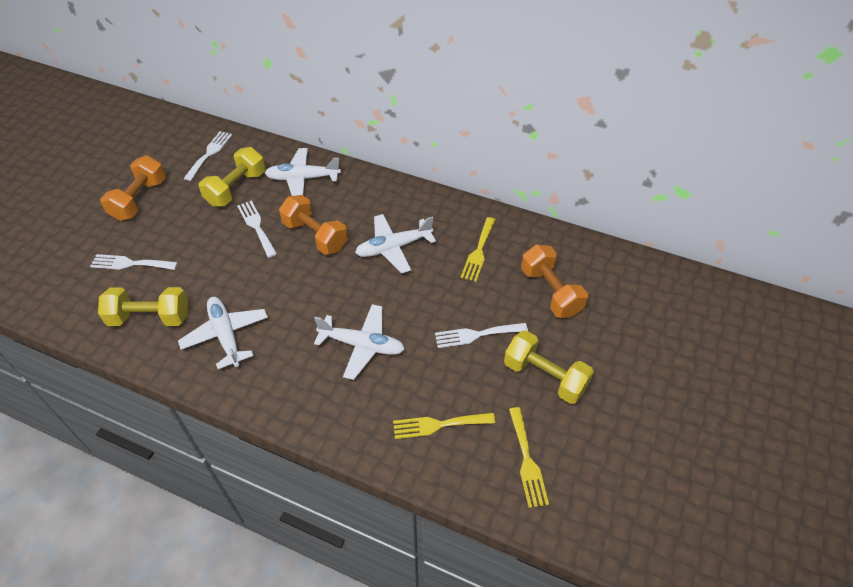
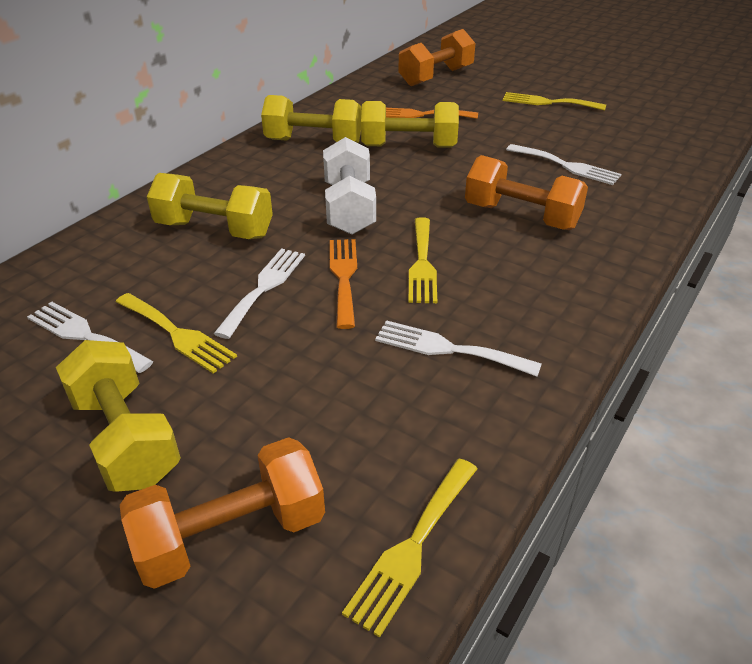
orange fork: none = 0 -> [330,239,357,329] [386,108,478,119] = 2
white dumbbell: none = 0 -> [323,137,376,235] = 1
white plane: [178,297,268,369] [265,148,341,196] [314,304,405,380] [355,214,436,273] = 4 -> none = 0
yellow dumbbell: [98,287,188,326] [199,147,265,207] [504,330,594,404] = 3 -> [56,340,181,492] [147,173,273,239] [261,95,362,143] [361,101,459,148] = 4
yellow fork: [393,413,495,439] [461,217,495,282] [509,407,549,508] = 3 -> [116,293,237,373] [342,459,478,638] [408,217,437,303] [503,92,606,111] = 4

